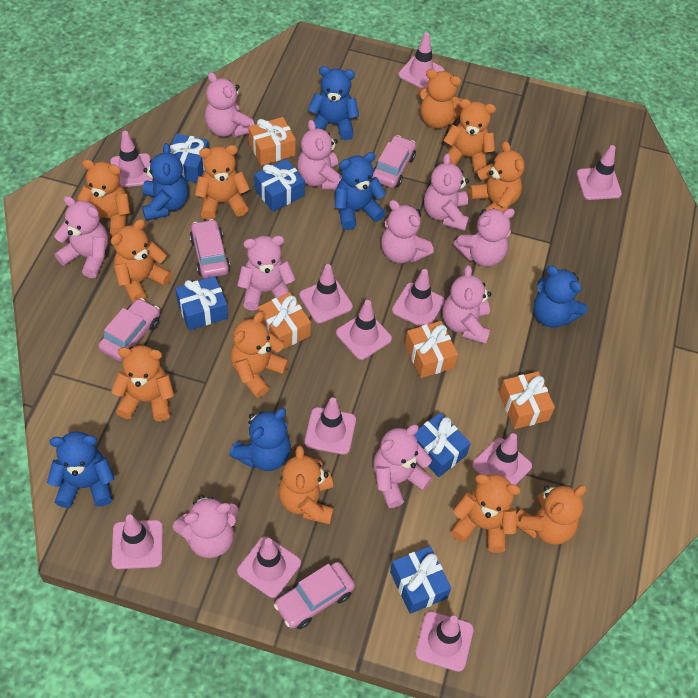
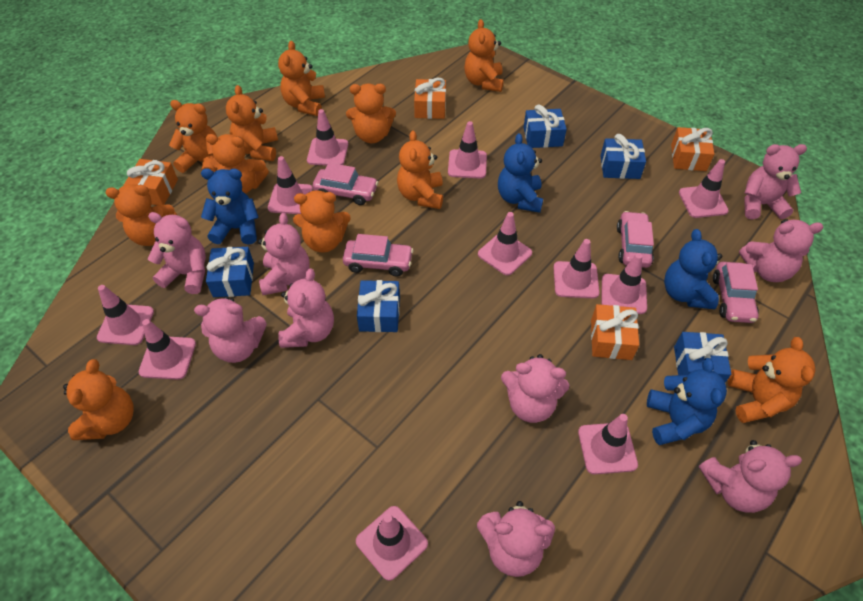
blue teddy bear: [47,431,115,508] [142,143,189,221] [229,408,291,471] [307,66,359,140] [335,152,386,230] [533,265,588,328] = 6 -> [201,168,259,245] [498,133,543,213] [647,358,727,445] [664,229,722,309] = 4
pink teddy bear: [54,196,108,278] [173,494,239,558] [205,72,255,138] [237,236,296,311] [297,120,342,190] [373,425,433,508] [381,200,434,263] [424,154,469,231] [443,265,491,344] [454,208,515,267] = 10 -> [148,212,206,294] [194,296,267,363] [258,213,310,295] [278,268,334,348] [477,501,555,577] [501,354,569,423] [699,440,802,513] [739,219,824,282] [744,144,807,220] = 9

